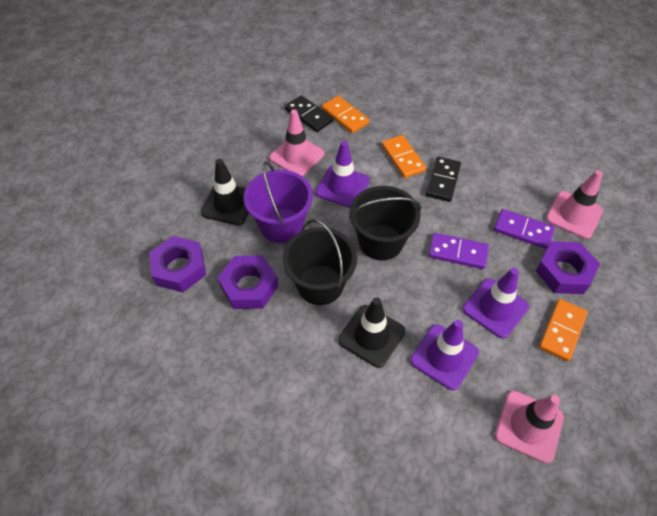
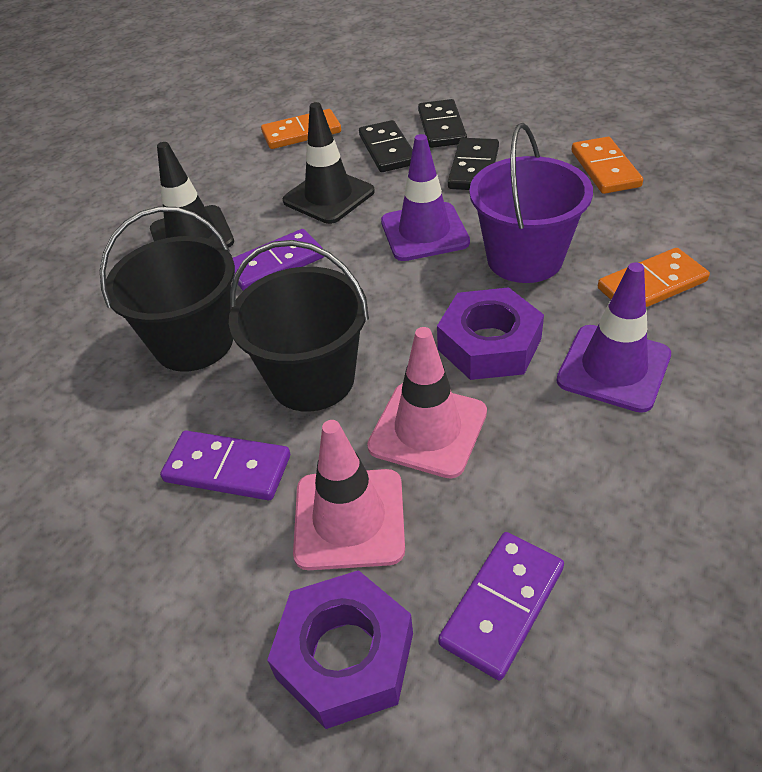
black domino: [285,95,333,132] [426,157,461,202] = 2 -> [359,120,413,172] [418,99,467,148] [448,138,499,190] = 3
pink traffic cone: [269,110,324,176] [495,391,564,464] [546,170,603,239] = 3 -> [293,420,405,570] [367,327,487,479] = 2
purple domino: [429,233,489,269] [494,209,555,249] = 2 -> [160,430,290,500] [233,229,324,291] [438,532,564,681] = 3
purple nut: [149,236,206,292] [218,255,278,309] [536,241,600,294] = 3 -> [267,570,413,729] [437,287,544,380] = 2
purple traffic cone: [315,141,370,208] [410,320,479,390] [463,268,529,338] = 3 -> [381,134,470,261] [557,262,671,413] = 2

